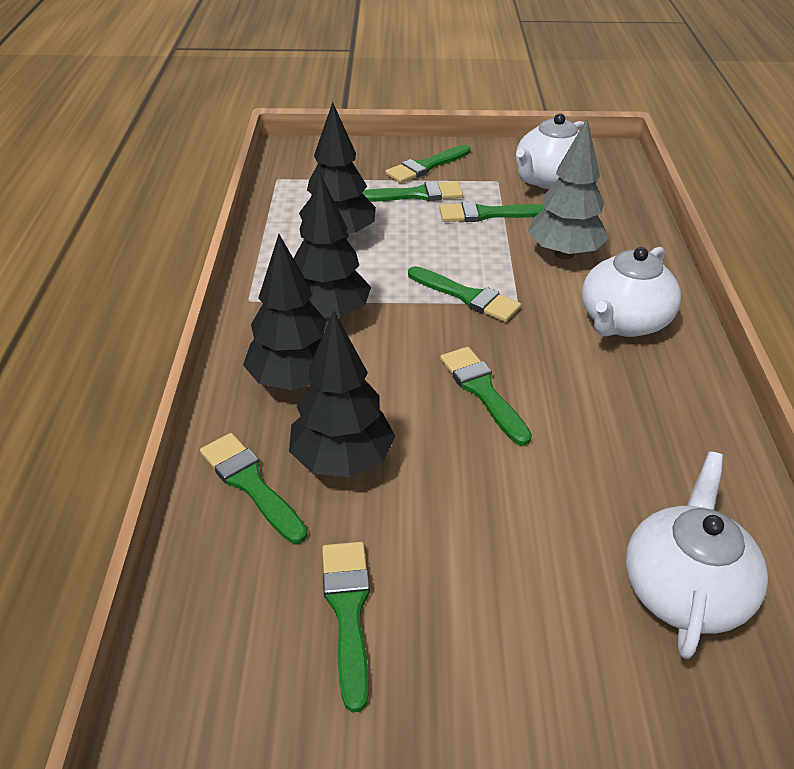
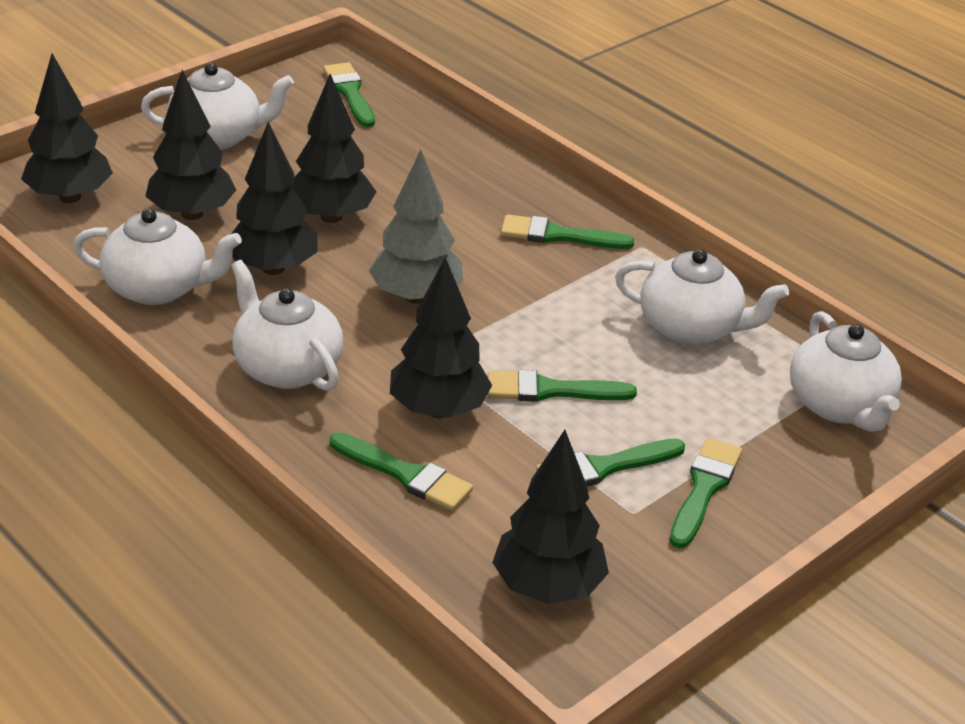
black tree: [243,234,326,390] [289,311,395,477] [294,173,371,321] [299,102,376,239] = 4 -> [21,53,113,203] [145,70,236,220] [231,122,318,275] [292,74,377,223] [390,257,492,418] [492,430,609,604] = 6
green brush: [200,433,307,544] [322,542,370,713] [362,181,463,202] [385,145,471,183] [408,266,521,322] [439,201,545,222] [440,347,532,446] = 7 -> [323,62,375,127] [330,432,473,511] [487,370,637,402] [501,214,634,249] [536,438,685,487] [670,438,742,548] = 6
white teapot: [516,113,585,189] [582,247,681,337] [626,451,768,659] = 3 -> [73,208,242,305] [141,63,294,150] [231,260,343,391] [615,249,789,345] [790,311,902,432] = 5

